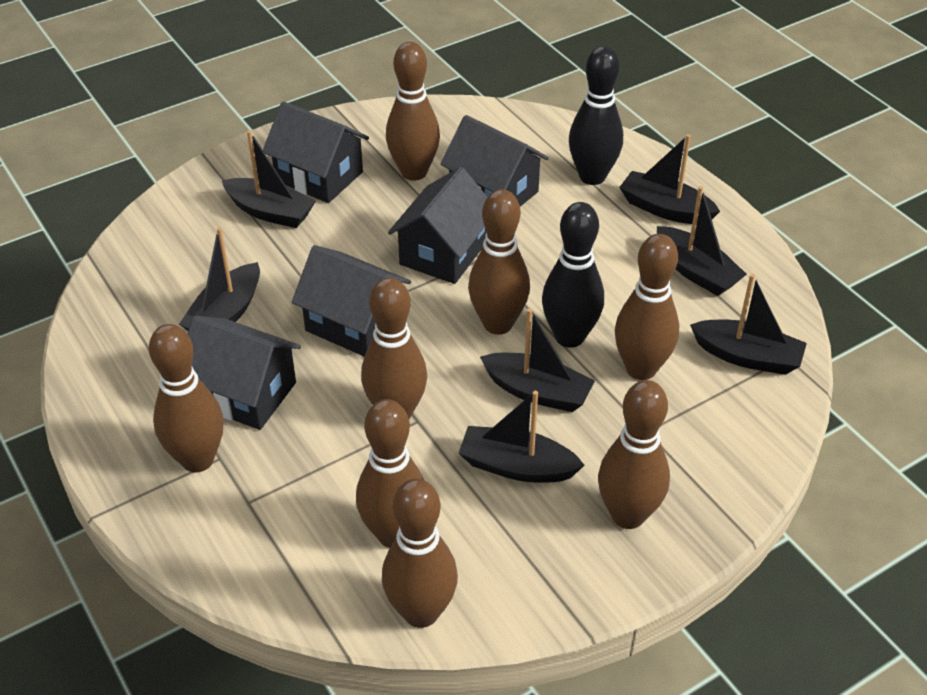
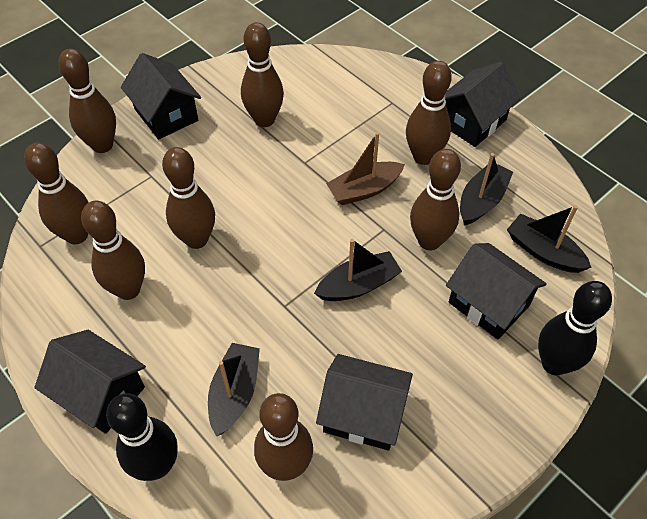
black boat: [179,227,260,331] [222,130,316,228] [458,391,584,483] [480,308,595,412] [619,134,720,224] [657,186,747,296] [690,274,807,375] = 7 -> [208,343,260,436] [314,239,402,301] [460,153,513,225] [507,205,592,273] = 4
brown boat: none = 0 -> [326,132,405,205] = 1

